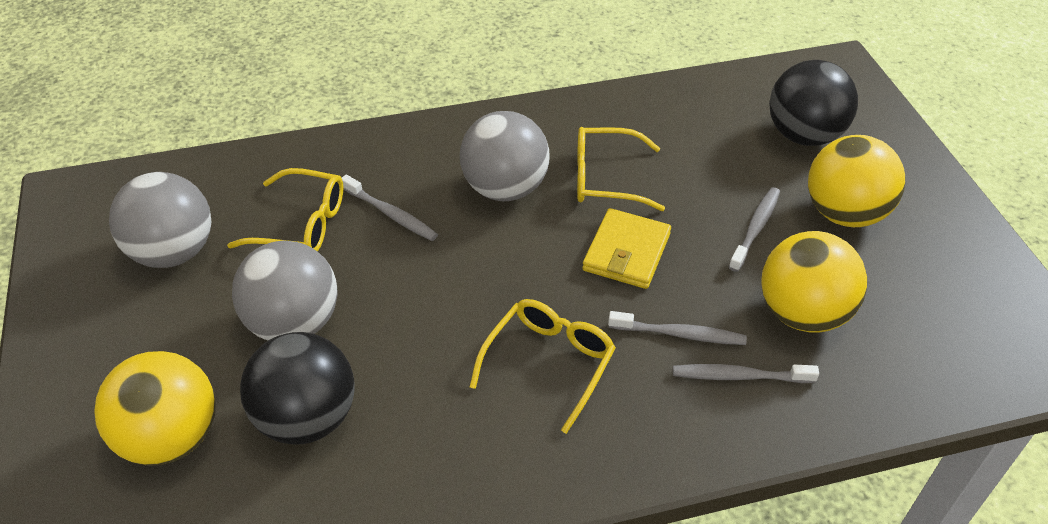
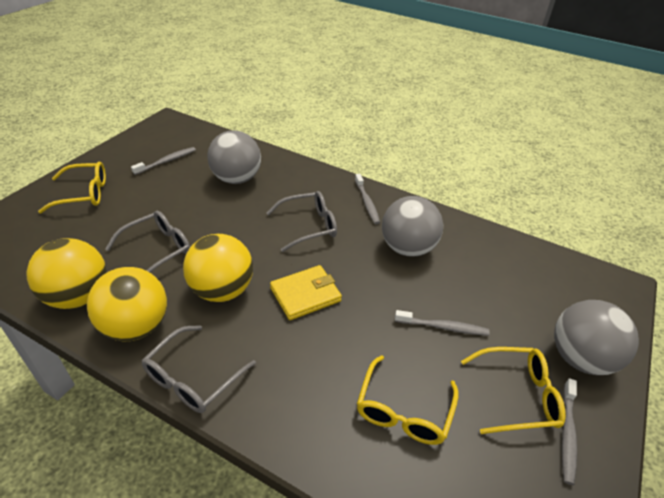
black ball: [240,332,355,445] [769,60,858,146] = 2 -> none = 0
grey glasses: none = 0 -> [105,211,190,273] [141,325,256,413] [266,191,337,252] = 3

